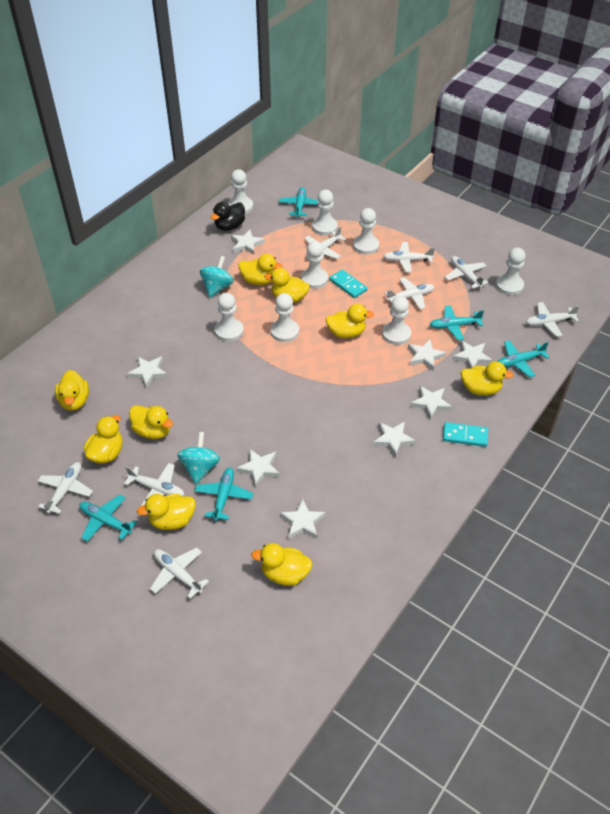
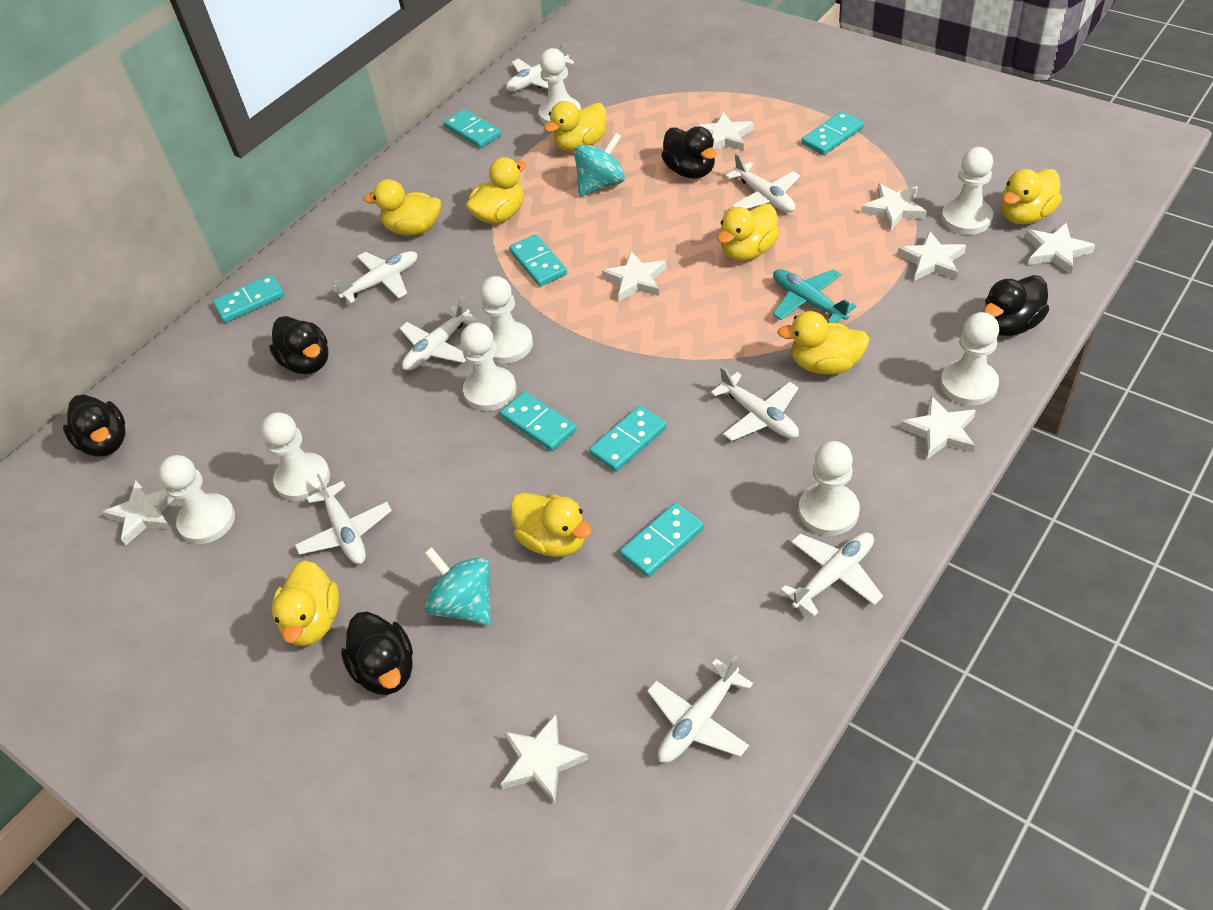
black duck: [211,202,245,231] = 1 -> [63,395,125,457] [269,316,329,374] [341,612,413,695] [661,126,717,179] [983,275,1049,336] = 5
turquoise domino: [329,269,367,298] [443,422,488,447] = 2 -> [212,274,285,323] [444,109,501,148] [500,392,577,451] [509,234,567,286] [589,405,667,472] [620,503,704,577] [801,111,864,155] = 7
turquoise plane: [79,495,137,542] [195,467,253,521] [279,187,318,217] [429,305,484,340] [498,340,550,377] = 5 -> [773,269,857,323] = 1
yellow duck: [55,370,89,411] [84,415,123,464] [129,405,173,439] [137,494,196,530] [238,254,282,285] [251,543,312,586] [264,268,310,303] [326,304,374,338] [461,361,514,396] = 9 -> [272,560,339,646] [363,179,441,235] [466,157,526,224] [510,493,592,557] [544,101,606,152] [717,204,779,261] [777,311,870,375] [1001,169,1062,224] = 8

